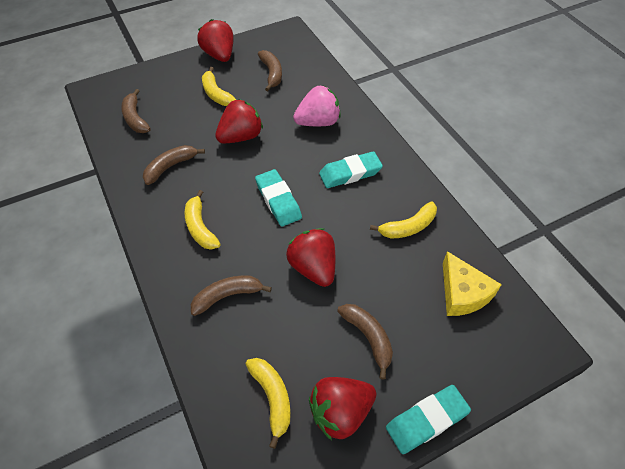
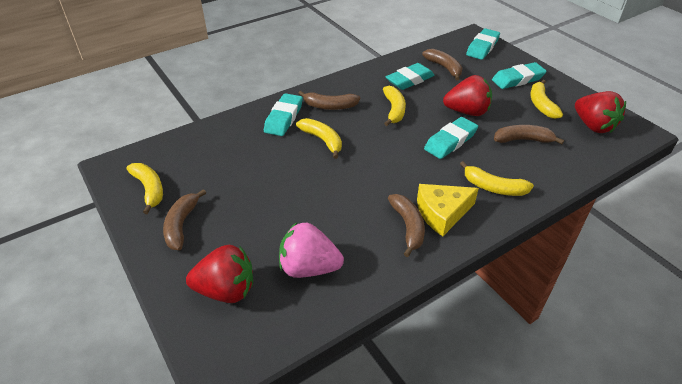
red strawberry: [197,19,233,62] [215,99,263,144] [286,228,335,287] [309,377,376,440] = 4 -> [186,245,253,303] [443,75,492,116] [575,91,626,133] = 3
turquoise eraser: [255,169,302,227] [319,151,383,188] [386,385,471,454] = 3 -> [264,93,303,136] [386,63,435,90] [424,117,478,159] [466,28,500,60] [492,62,547,89] = 5
yellow banana: [185,190,220,249] [202,67,236,106] [246,358,291,449] [370,201,437,239] = 4 -> [126,163,163,214] [296,118,342,159] [383,86,406,126] [460,161,534,196] [530,80,563,119] = 5

